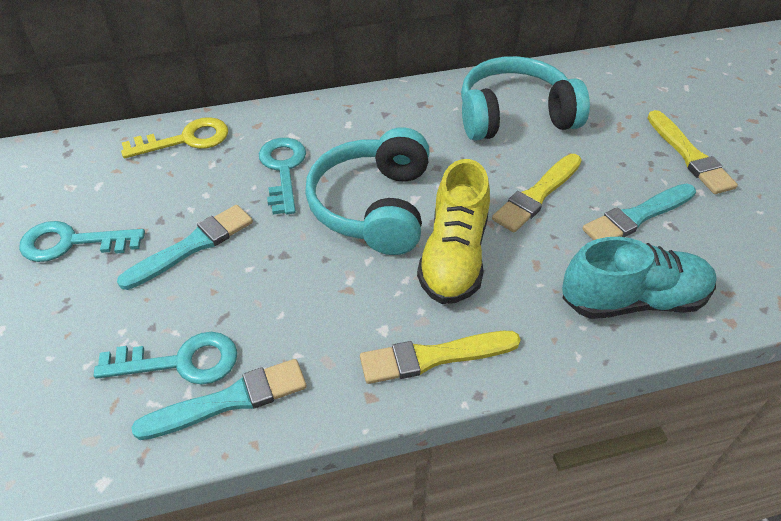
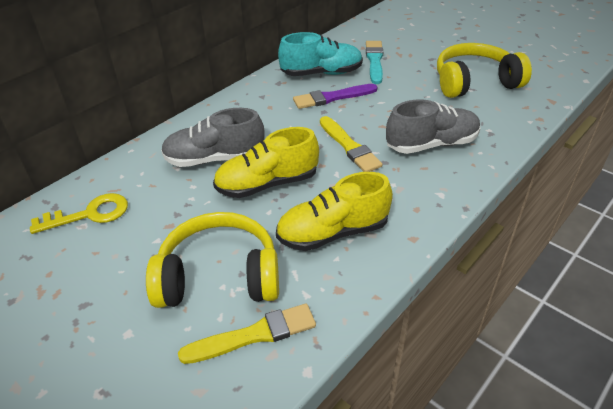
grey shoe: none = 0 -> [161,108,265,167] [386,100,481,154] = 2
purple brush: none = 0 -> [293,84,377,109] = 1
turquoise brush: [117,205,253,290] [131,359,307,440] [582,184,696,240] = 3 -> [366,41,383,84] = 1
turquoise headphones: [305,127,430,255] [461,56,590,141] = 2 -> none = 0
turquoise key: [19,221,145,262] [94,332,237,385] [259,138,306,215] = 3 -> none = 0
yellow brush: [360,331,521,384] [492,154,581,233] [648,110,738,194] = 3 -> [178,304,316,364] [320,116,383,172] = 2
yellow headphones: none = 0 -> [146,212,279,308] [437,43,532,98] = 2
yellow shoe: [417,159,490,304] = 1 -> [213,127,319,198] [276,172,393,251] = 2

